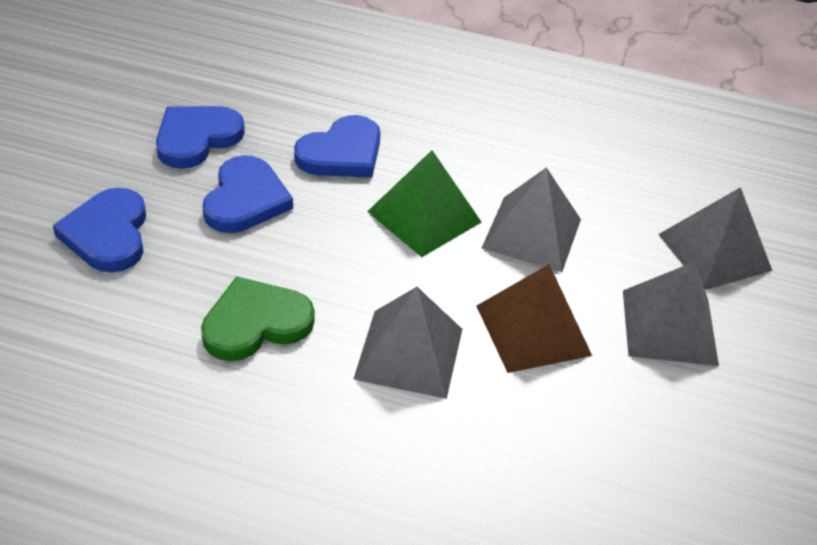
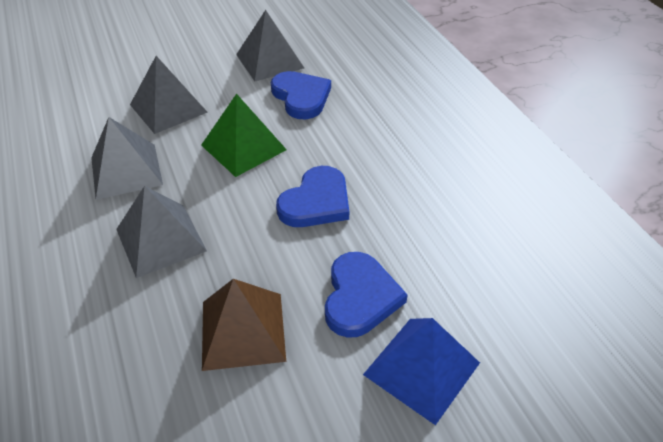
blue heart: [53,188,146,273] [156,106,245,169] [202,155,293,233] [294,115,381,177] = 4 -> [271,71,331,119] [276,166,349,227] [325,252,407,338] = 3
blue pyramid: none = 0 -> [363,318,480,425] = 1
green heart: [201,276,315,361] = 1 -> none = 0

